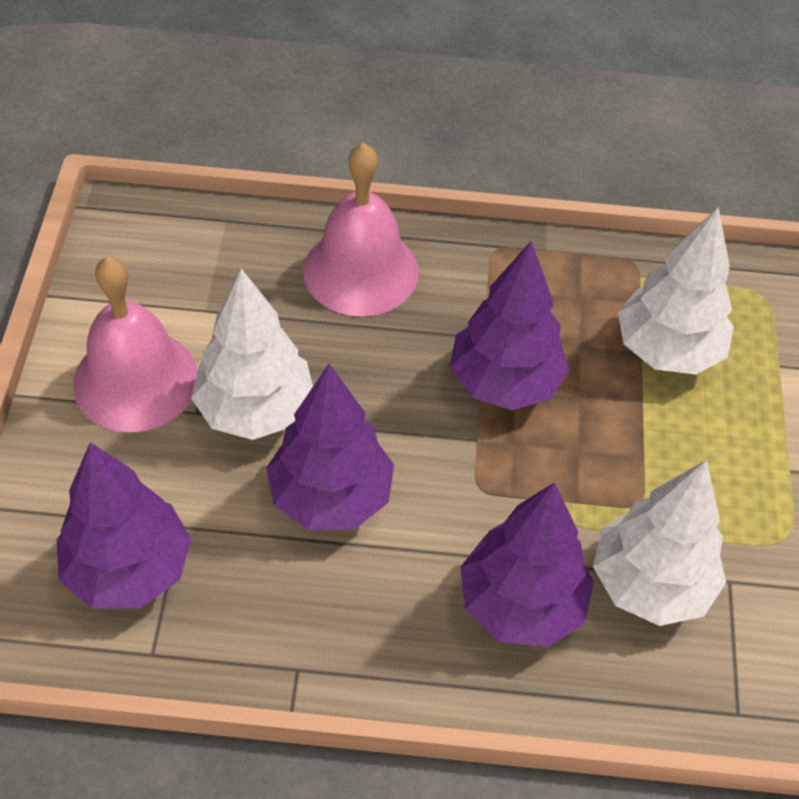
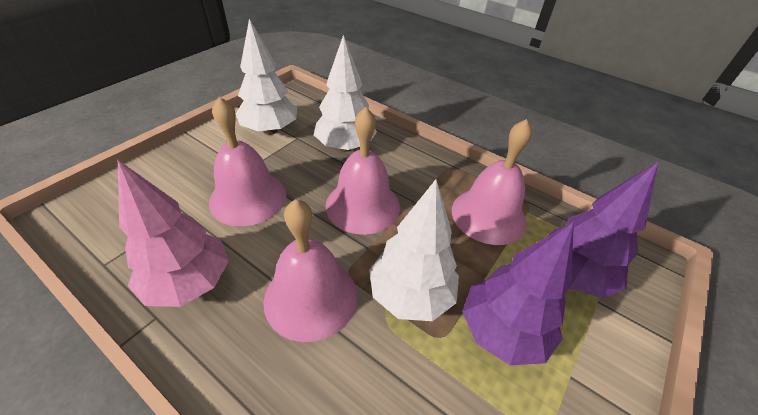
pink bell: [73,256,198,432] [303,143,419,317] = 2 -> [209,97,286,226] [263,199,357,342] [326,107,400,235] [452,119,532,245] = 4
pink tree: none = 0 -> [118,160,229,307] = 1
purple tree: [57,442,191,609] [266,363,394,530] [450,241,569,410] [460,482,594,647] = 4 -> [462,222,574,365] [548,162,659,298] = 2

